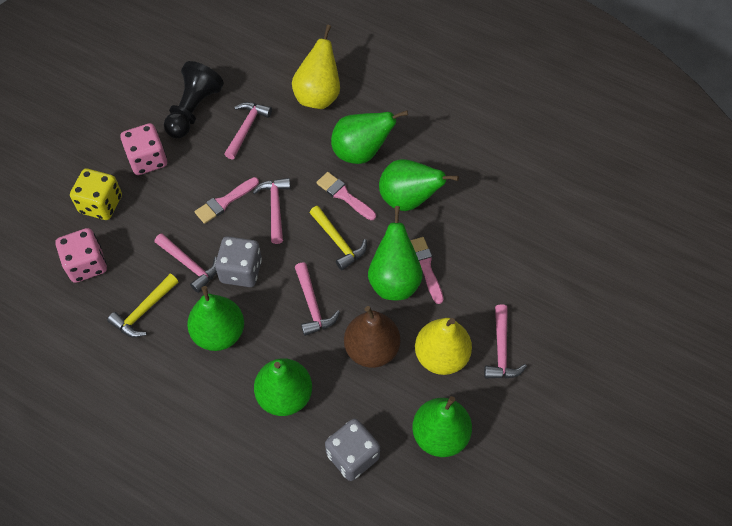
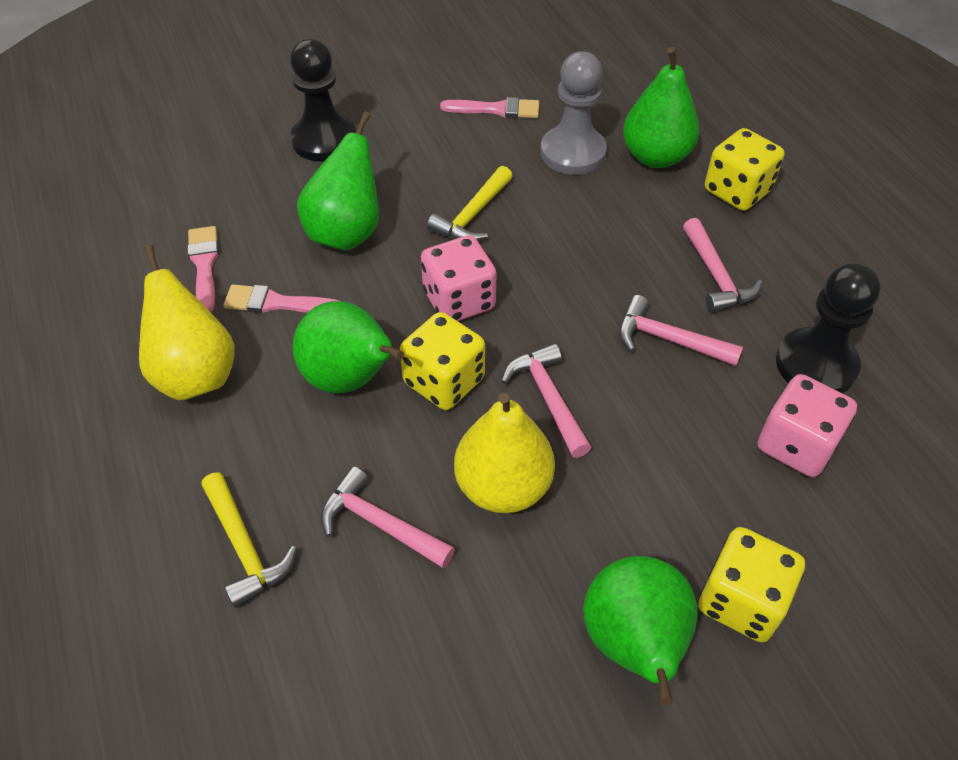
black pawn: [164,61,224,138] = 1 -> [290,39,356,162] [776,263,881,393] = 2
brown pear: [344,306,400,368] = 1 -> none = 0
green pear: [187,286,244,351] [254,358,312,416] [331,110,408,164] [368,206,423,300] [379,159,459,211] [412,396,472,457] = 6 -> [293,301,404,393] [297,111,379,250] [583,556,698,705] [623,47,700,168] = 4
grey dice: [215,236,262,287] [325,419,380,481] = 2 -> none = 0
grey pawn: none = 0 -> [541,51,607,175] = 1
pink hammer: [155,233,217,293] [224,102,272,159] [252,178,291,244] [295,262,340,336] [484,304,527,379] = 5 -> [321,466,455,569] [501,343,591,458] [619,295,743,366] [683,218,763,312] = 4
yellow dice: [70,169,122,220] = 1 -> [400,312,485,410] [699,527,805,643] [705,128,784,211] = 3

